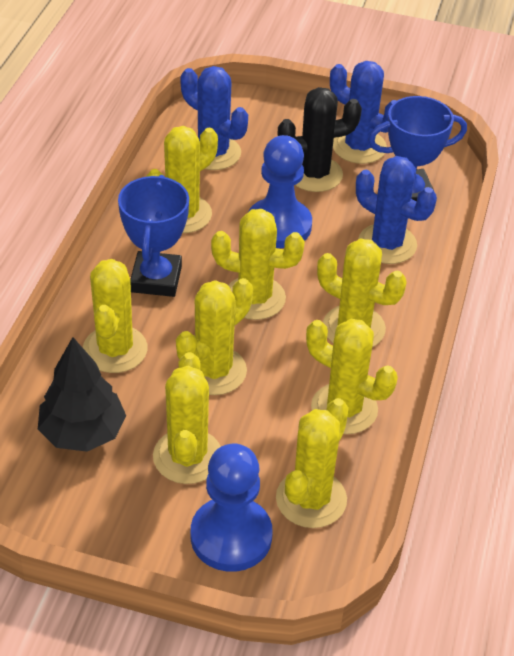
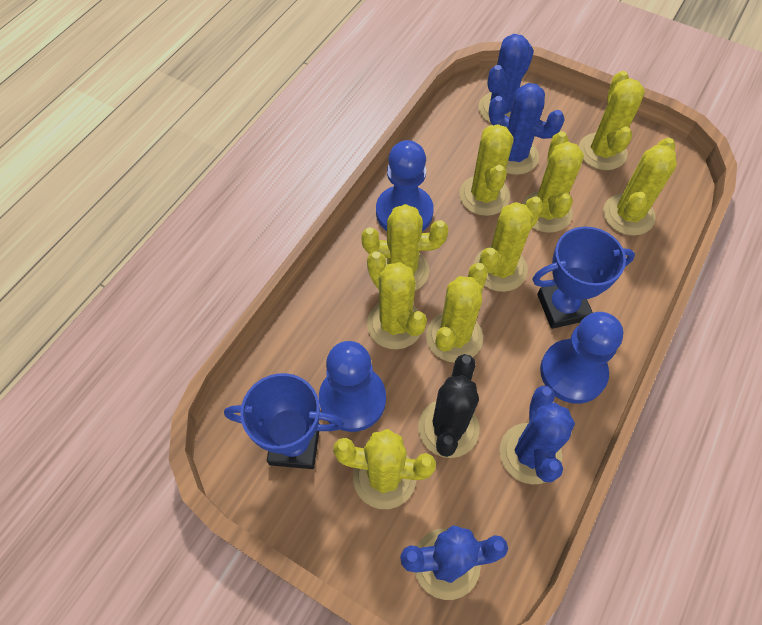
black tree: [38,337,126,452] = 1 -> none = 0
blue cactus: [181,66,248,170] [330,61,397,164] [356,156,437,264] = 3 -> [400,525,508,600] [478,34,534,123] [488,83,565,175] [499,386,575,484] = 4
blue pawn: [191,444,273,572] [248,135,312,248] = 2 -> [319,341,386,432] [376,140,434,231] [540,312,623,404] = 3
yellow cactus: [83,259,148,373] [146,126,218,233] [153,352,221,484] [176,278,253,395] [211,209,305,320] [276,398,349,528] [306,319,398,434] [317,238,407,347] = 8 -> [333,429,436,509] [361,204,448,291] [367,251,427,349] [426,263,488,362] [459,124,514,216] [474,196,544,292] [522,131,584,233] [579,71,645,170] [603,138,677,236] = 9

